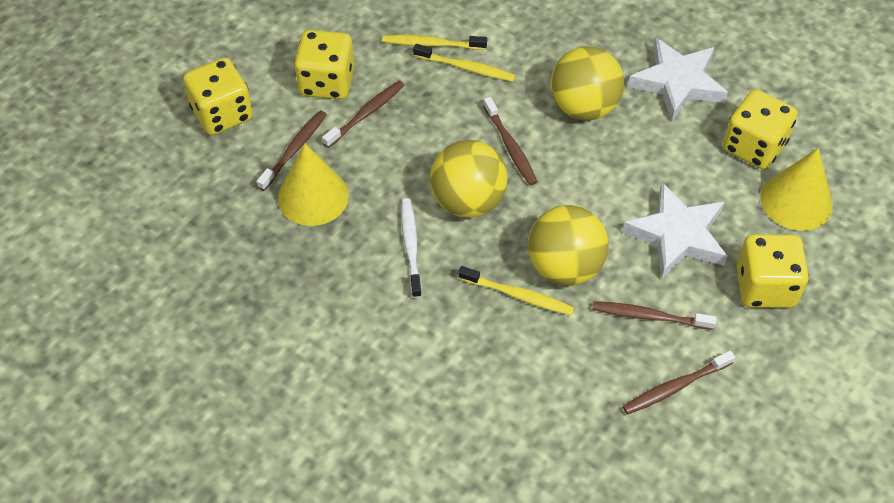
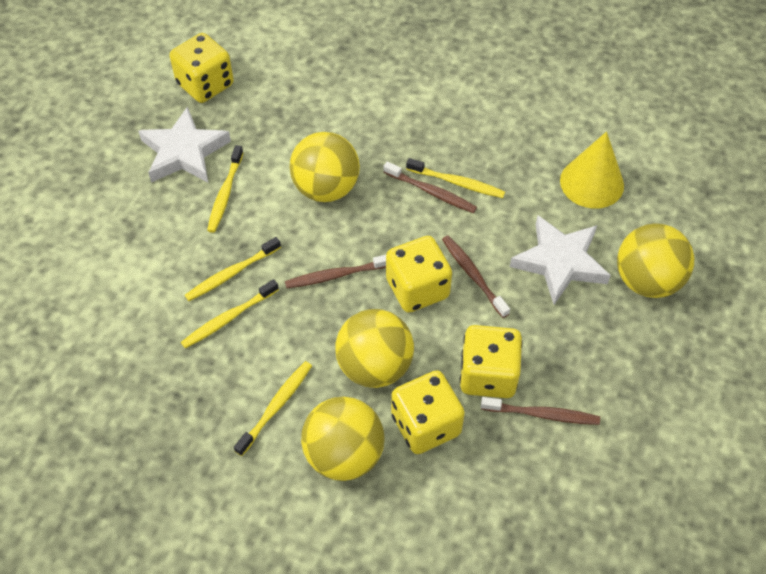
brown toothbrush: [257,110,327,191] [322,80,405,148] [483,97,537,185] [592,301,717,330] [623,351,735,414] = 5 -> [285,255,386,288] [384,162,477,213] [442,235,510,318] [481,397,600,425] = 4
white toothbrush: [401,198,422,298] = 1 -> none = 0
yellow ball: [430,140,508,218] [528,205,609,286] [551,46,624,121] = 3 -> [290,132,360,202] [301,397,385,481] [335,309,414,388] [617,223,694,298] = 4
yellow cone: [278,143,349,226] [761,148,833,231] = 2 -> [560,132,624,209] = 1
yellow toothbrush: [383,35,487,50] [413,44,516,82] [459,266,574,316] = 3 -> [181,279,279,349] [185,237,281,301] [207,145,244,233] [234,361,312,456] [406,158,505,198] = 5

